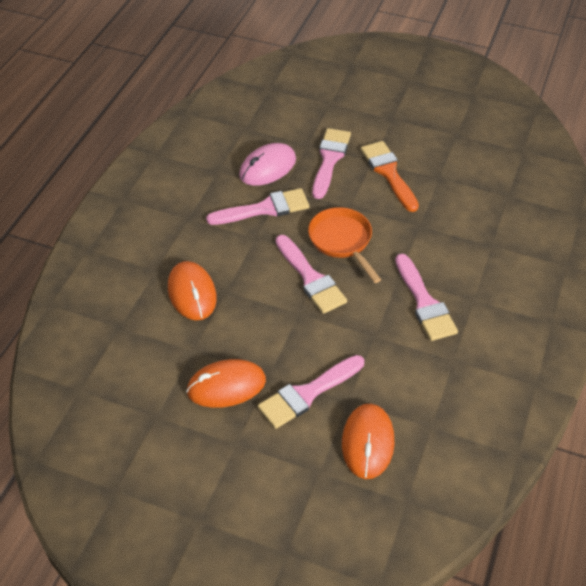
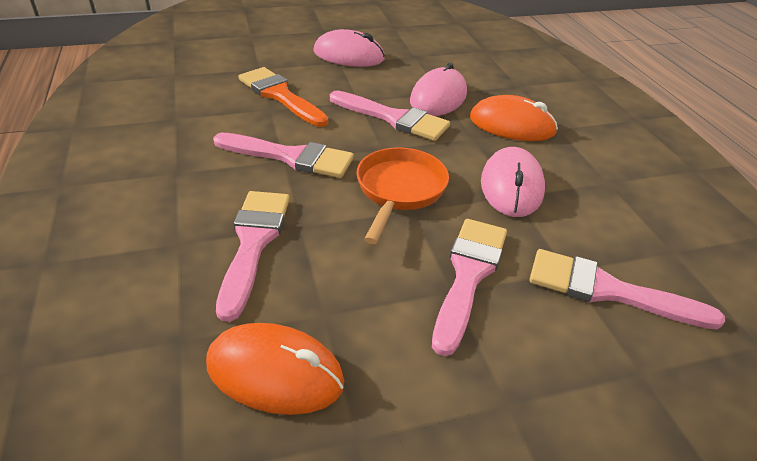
orange mouse: [168,261,217,320] [186,359,266,408] [342,404,395,479] = 3 -> [206,323,344,415] [470,95,558,141] = 2
pink mouse: [239,143,296,186] = 1 -> [313,29,385,67] [410,62,467,116] [481,147,545,217] = 3

